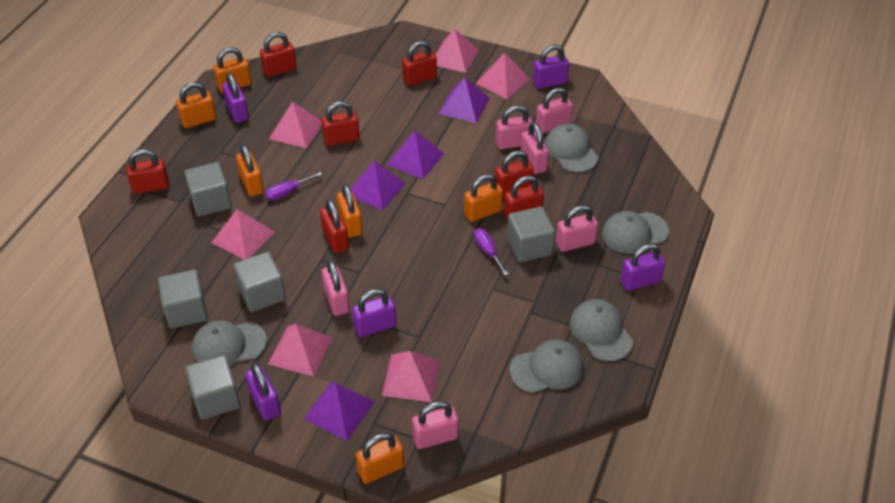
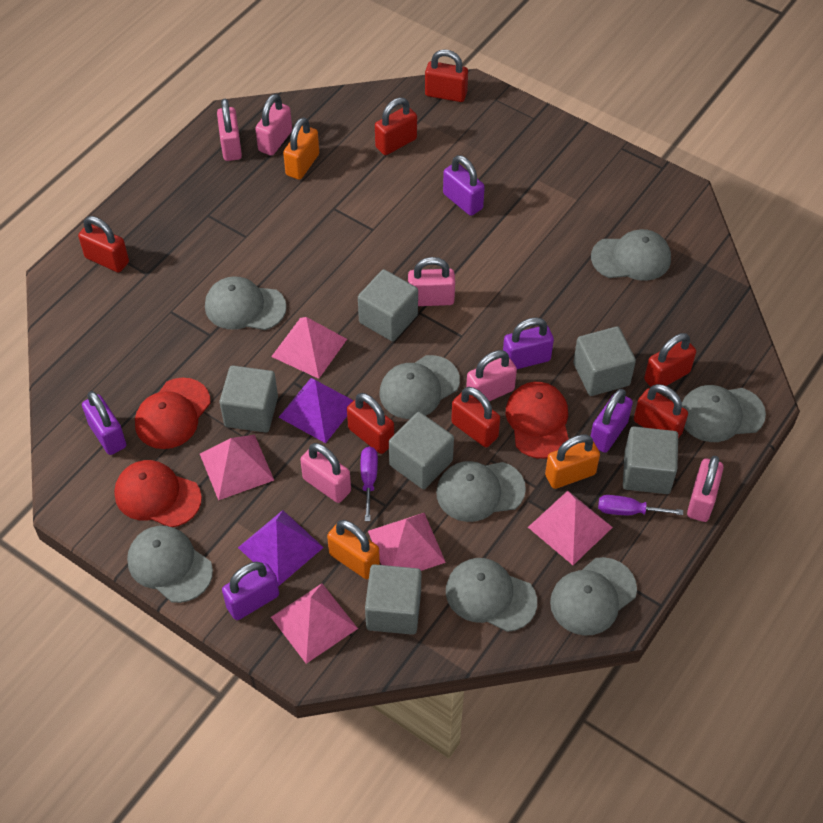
grey cap: [192,320,267,366] [510,340,584,393] [545,123,599,172] [570,299,633,361] [602,211,669,254] = 5 -> [127,526,213,603] [205,276,287,330] [380,355,460,419] [436,461,526,522] [446,558,537,632] [550,557,637,636] [591,229,671,281] [682,385,766,442] = 8
grey cube: [158,270,208,328] [184,162,232,217] [185,355,241,420] [234,252,286,312] [507,206,555,263] = 5 -> [220,365,278,433] [358,269,418,341] [365,564,421,635] [389,412,454,489] [573,326,636,396] [623,427,678,494] = 6
orange padlock: [176,82,217,128] [213,47,252,93] [236,144,264,197] [337,183,363,238] [356,432,404,484] [464,174,503,222] = 6 -> [283,117,319,180] [327,520,380,579] [545,434,600,489] = 3
pink pyramid: [211,209,275,260] [268,324,332,377] [269,102,322,148] [382,351,440,402] [435,28,478,73] [476,53,530,99] = 6 -> [200,435,274,500] [271,317,347,379] [271,584,358,664] [368,513,446,571] [528,491,613,565] = 5
purple pyramid: [304,381,375,441] [350,161,406,211] [387,130,444,179] [439,77,490,123] = 4 -> [238,510,324,586] [279,378,354,443] = 2
red cap: none = 0 -> [114,460,202,527] [135,378,211,449] [506,382,568,459] = 3

